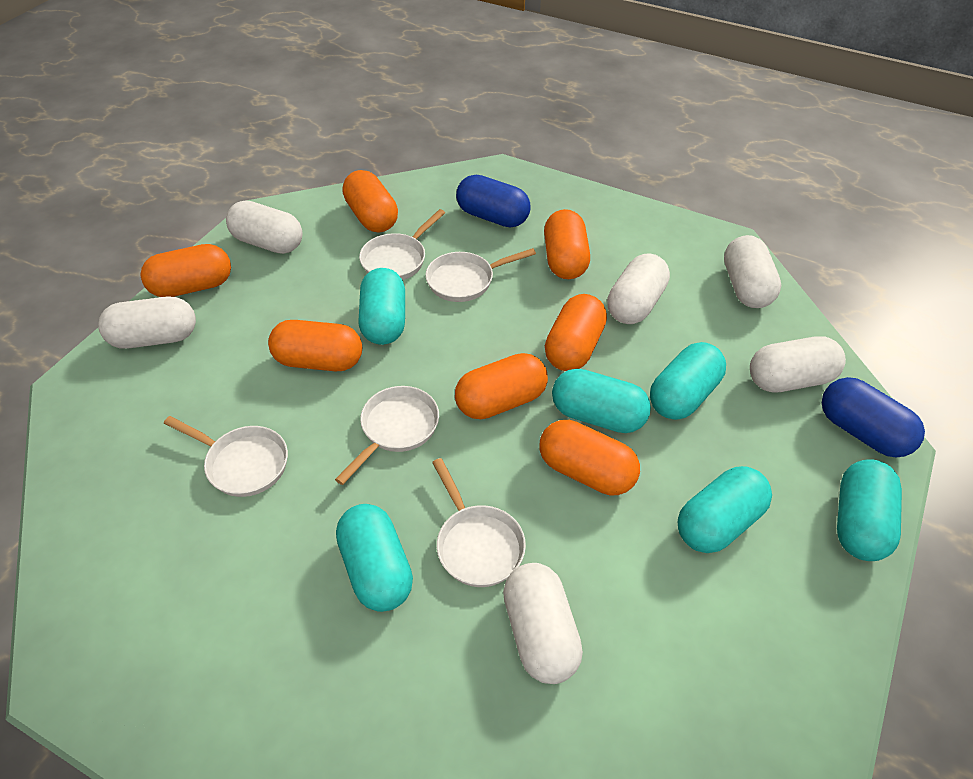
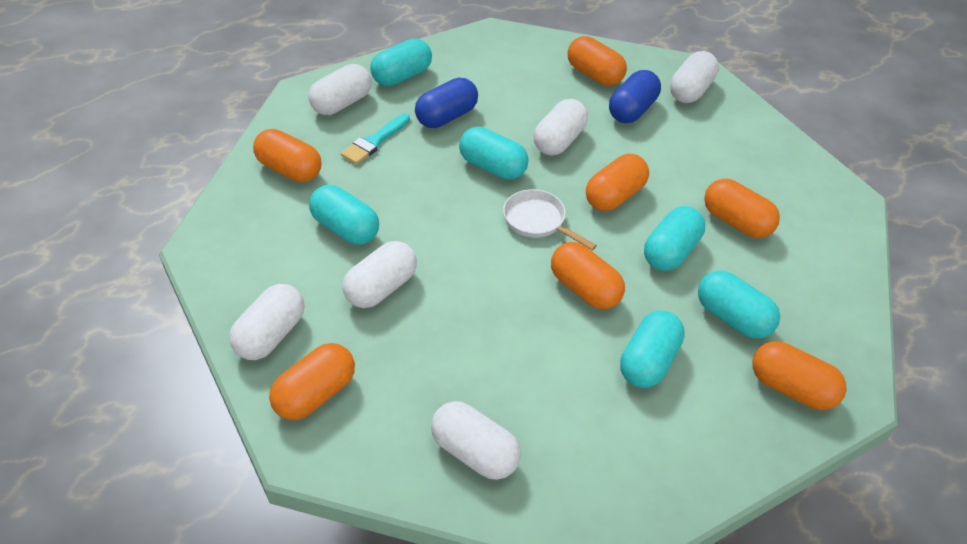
turquoise brush: none = 0 -> [341,113,410,165] = 1
white pan: [164,416,288,497] [335,386,439,485] [359,209,445,280] [425,248,536,302] [432,458,526,587] = 5 -> [503,189,597,250] = 1

